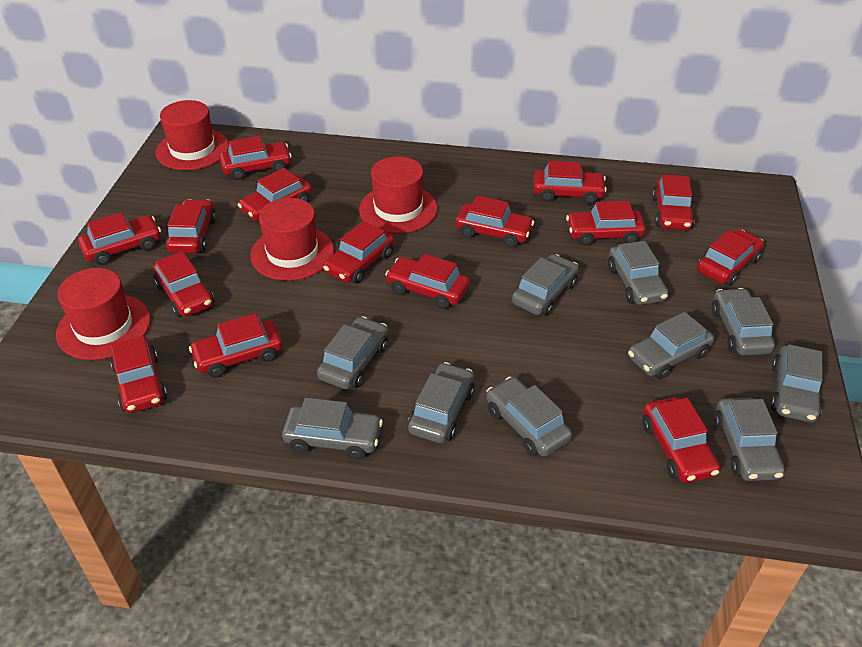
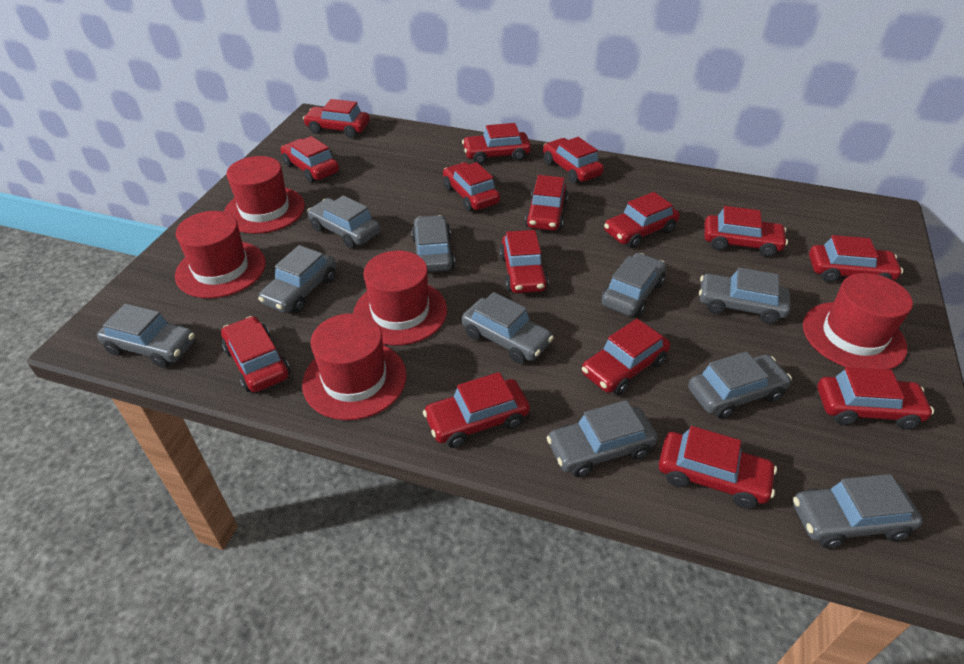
red hat: [56,268,151,360] [156,100,229,170] [250,198,334,281] [359,156,438,234] = 4 -> [175,211,266,298] [224,156,305,234] [302,313,406,420] [353,251,447,346] [803,273,913,370] = 5

